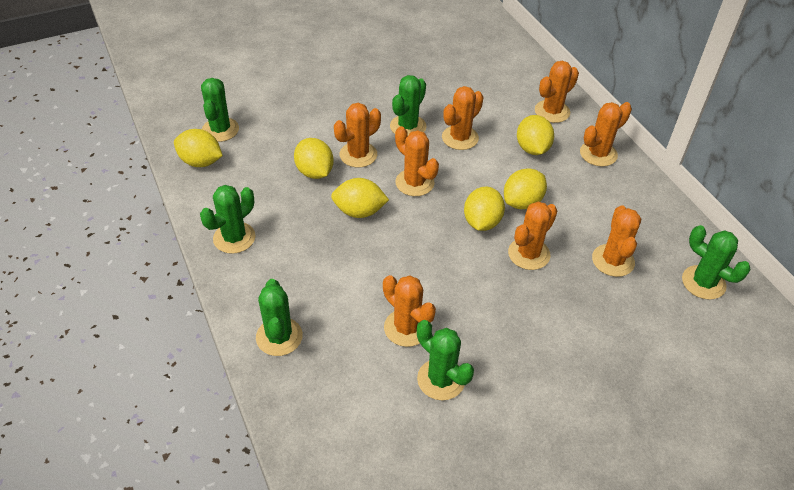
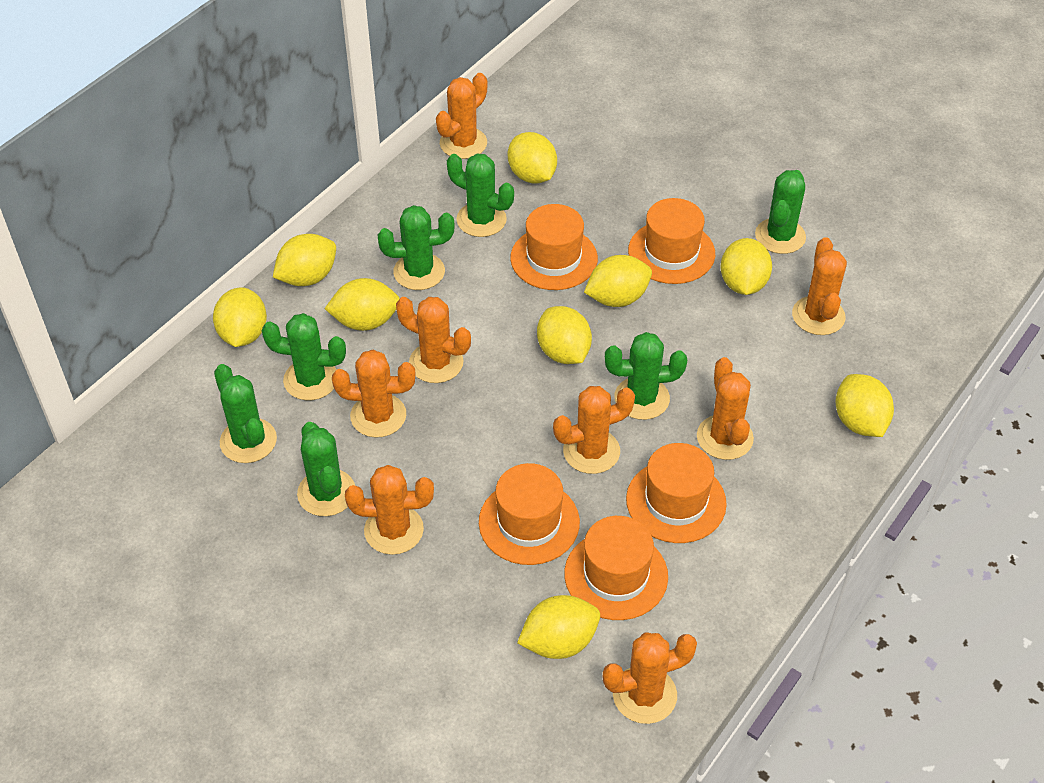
green cactus: [200,185,255,254] [201,78,239,142] [256,279,303,356] [390,75,427,137] [417,320,474,400] [682,225,750,300] = 6 -> [214,364,277,463] [262,313,346,400] [297,422,355,516] [378,205,455,290] [447,154,514,237] [605,332,687,420] [755,170,806,254] = 7
orange hat: none = 0 -> [479,463,580,565] [510,204,598,290] [564,516,668,620] [626,443,727,543] [628,198,715,284] = 5
yellow lemon: [174,129,223,167] [294,138,334,179] [331,178,389,218] [464,187,505,231] [504,168,547,209] [517,115,554,155] = 6 -> [213,287,267,347] [273,234,336,286] [324,278,400,331] [508,132,557,183] [517,595,600,659] [537,306,592,364] [584,255,652,307] [720,238,772,295] [835,374,894,437] = 9

